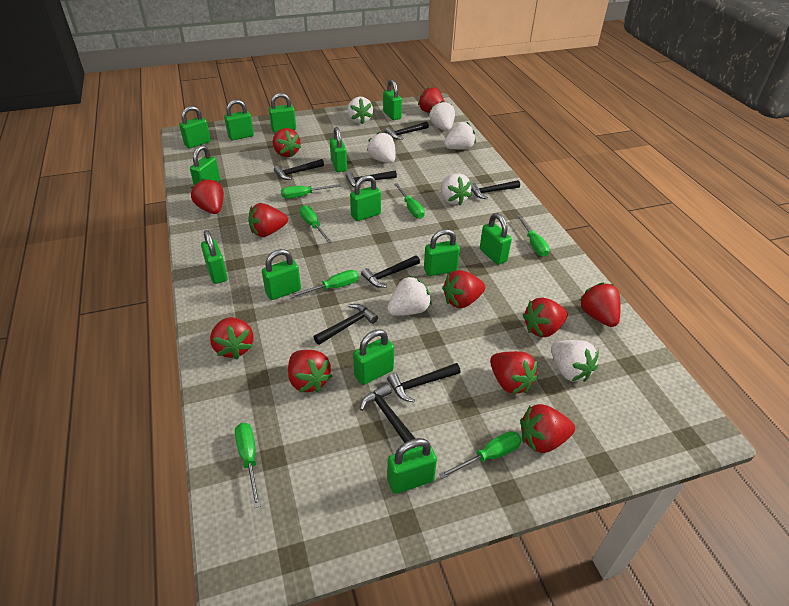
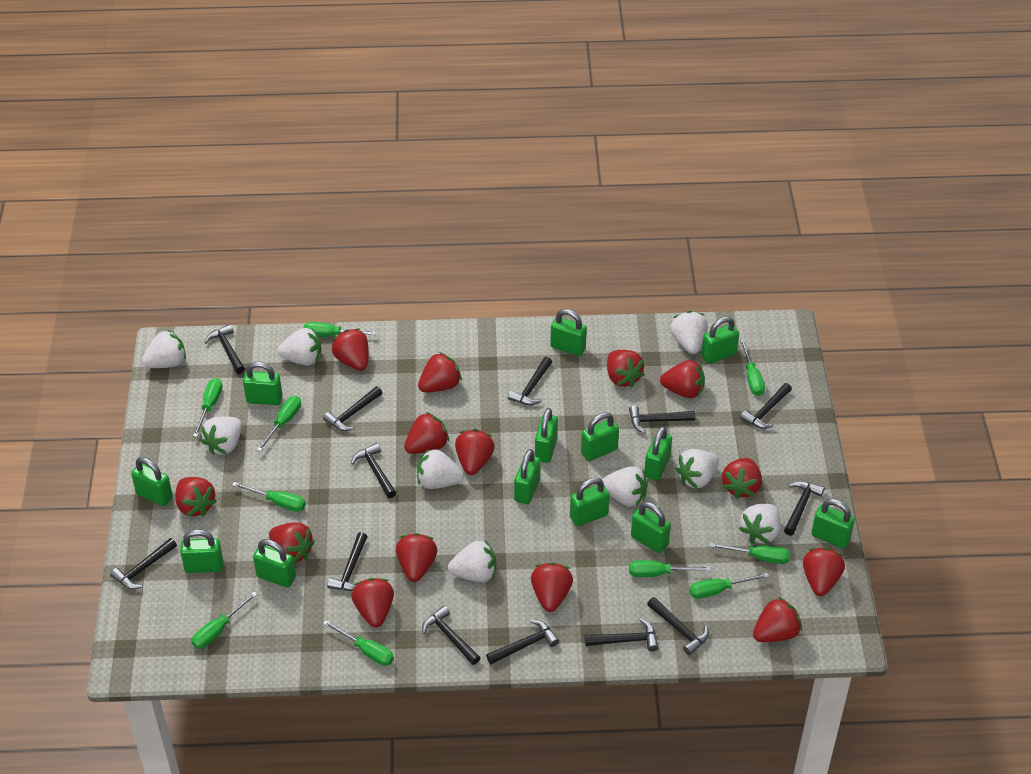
black hammer: [274,159,324,180] [314,304,378,345] [345,171,397,188] [360,384,416,448] [361,255,420,288] [385,121,429,140] [387,363,461,402] [471,180,520,199] = 8 -> [110,538,177,589] [204,324,245,374] [323,386,382,431] [327,532,368,591] [351,443,396,498] [422,605,480,665] [486,620,559,664] [508,357,552,405] [585,619,659,652] [629,405,696,433] [647,597,709,655] [740,383,792,429] [784,481,825,536] = 13
green screwdriver: [235,423,261,508] [281,184,341,199] [289,270,359,298] [299,205,332,243] [394,183,425,219] [439,431,522,479] [516,215,550,257] = 7 -> [191,592,258,649] [193,378,222,437] [232,482,306,512] [257,396,301,452] [304,322,376,337] [323,620,394,666] [629,560,711,577] [689,573,769,599] [709,543,790,564] [740,339,765,396] = 10
red strawberry: [191,178,224,214] [210,317,254,359] [248,203,288,237] [273,128,301,157] [288,350,332,392] [418,87,445,113] [442,270,485,308] [490,351,538,394] [520,404,575,453] [523,297,568,337] [579,283,621,327] = 11 -> [175,477,217,516] [269,522,315,563] [332,329,369,371] [351,578,394,627] [396,533,437,582] [404,412,449,454] [418,352,462,393] [455,429,495,475] [531,562,573,612] [607,350,645,388] [660,360,705,398] [722,458,762,499] [753,597,802,642] [803,547,845,596] = 14
white strawberry: [347,97,373,124] [367,132,395,163] [387,276,432,316] [429,101,455,131] [441,174,472,205] [444,122,476,150] [551,340,599,382] = 7 -> [142,329,186,368] [201,417,242,455] [277,328,321,365] [417,448,464,489] [448,540,496,582] [602,466,648,507] [671,311,708,354] [675,449,719,488] [739,504,780,544] = 9

